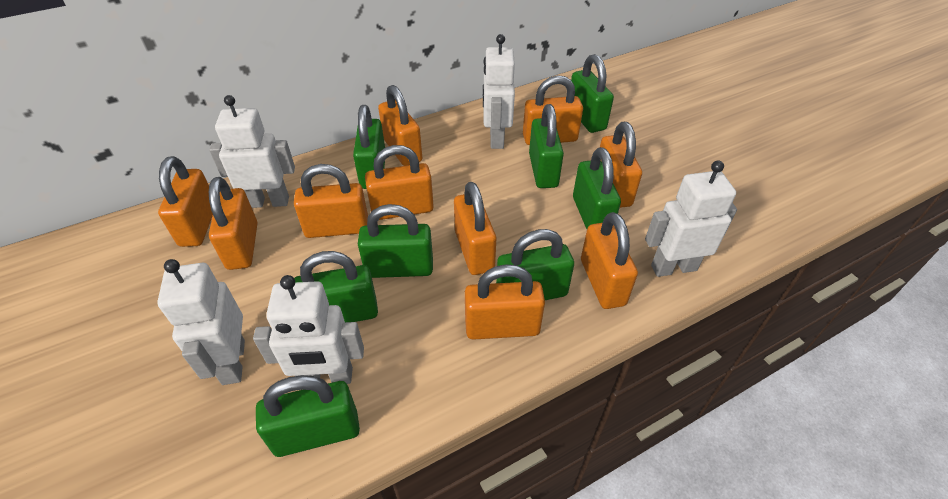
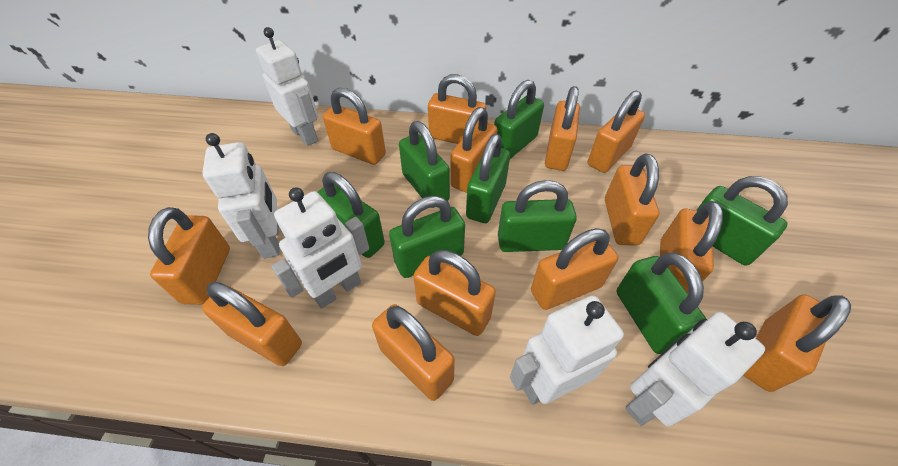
orange padlock: [158,156,213,247] [209,177,257,270] [294,164,368,238] [365,145,434,220] [378,85,422,166] [454,182,496,275] [465,264,545,340] [523,75,583,145] [581,212,638,309] [600,122,642,208] = 10 -> [148,207,230,305] [202,282,302,366] [323,88,386,165] [372,304,455,401] [413,250,496,336] [428,74,486,144] [450,107,497,193] [531,228,618,310] [545,86,580,171] [588,91,645,173] [605,154,659,246] [660,201,723,293] [744,294,851,392] = 13

